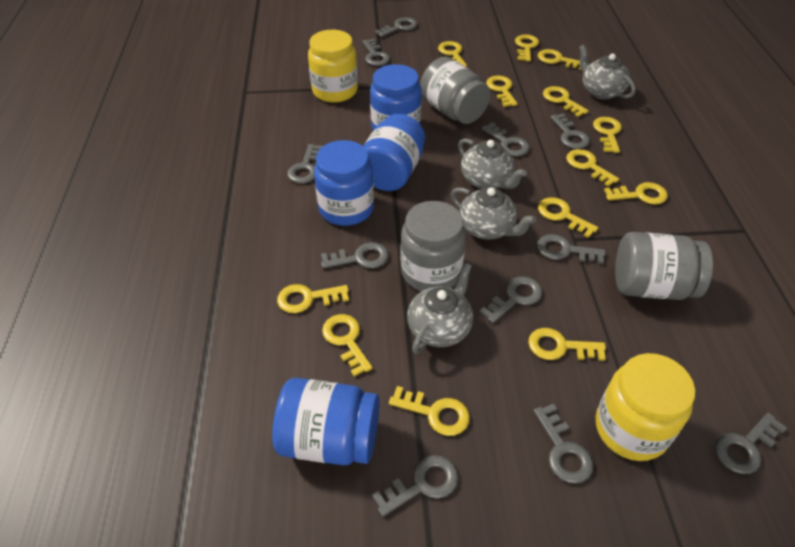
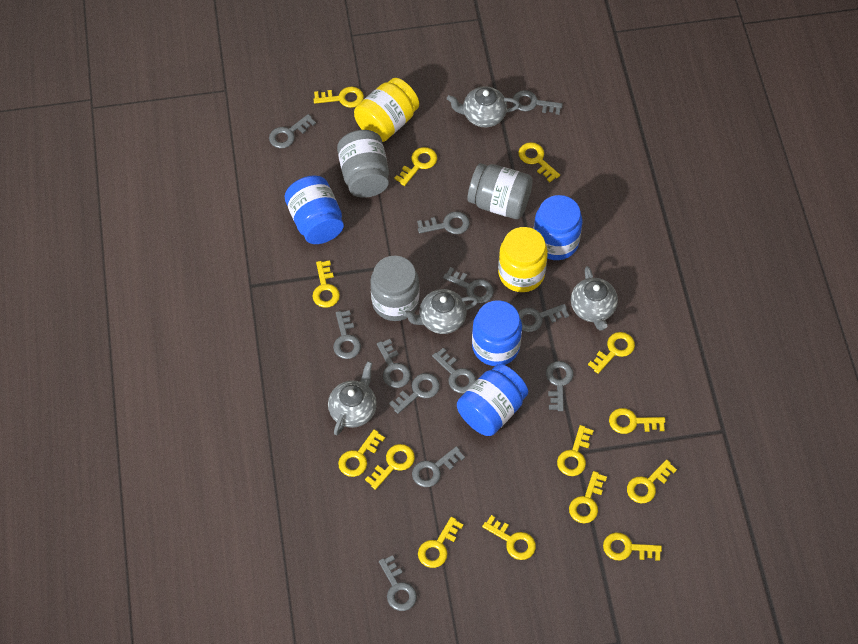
grey key: [287,144,323,183] [321,242,389,269] [363,39,390,66] [372,455,459,517] [375,17,418,37] [480,276,542,323] [482,122,530,156] [534,404,594,484] [537,234,606,264] [550,113,590,149] [715,412,787,474] = 11 -> [269,114,316,148] [333,310,361,359] [377,339,411,388] [379,555,417,611] [389,373,440,414] [412,446,465,487] [417,211,470,234] [432,348,476,394] [443,267,494,303] [513,90,563,115] [518,304,569,332] [546,361,574,411] = 12
yellow key: [277,284,349,313] [322,314,373,377] [389,386,470,436] [438,41,467,67] [486,75,518,107] [515,34,539,62] [528,328,606,361] [538,49,581,70] [538,197,598,238] [543,86,589,117] [566,149,619,186] [593,117,622,153] [604,182,668,205] = 13 -> [312,261,340,308] [313,87,364,108] [338,429,385,477] [365,444,415,490] [394,147,437,186] [418,517,464,568] [482,515,536,560] [518,142,560,182] [557,425,594,476] [569,471,607,523] [588,332,635,374] [603,533,662,561] [609,408,665,434] [627,459,677,503] = 14

